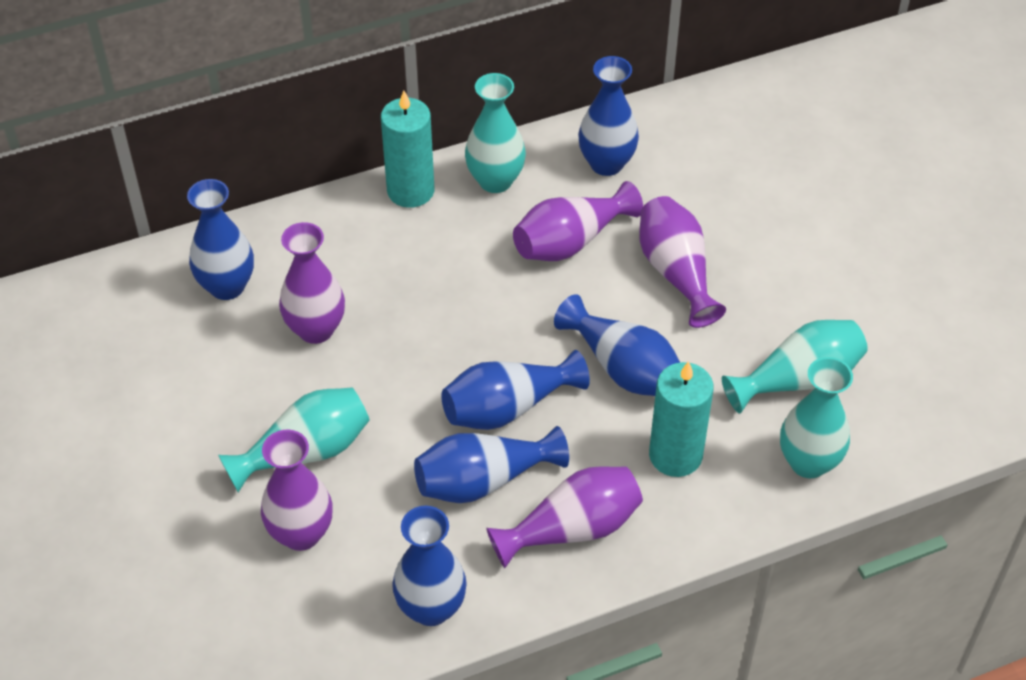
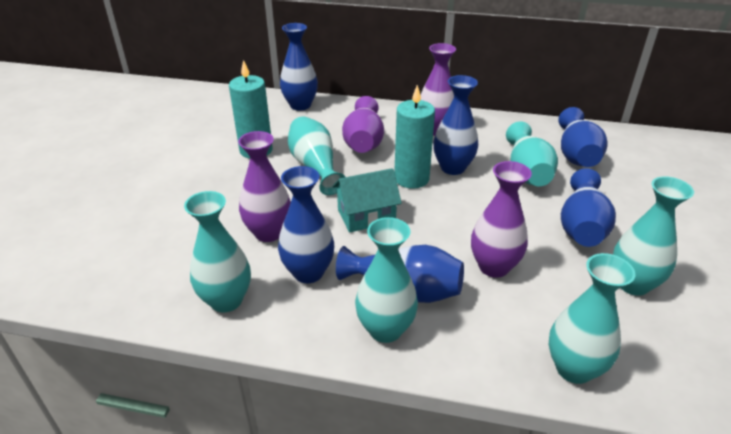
purple vase: [261,429,333,551] [279,222,345,344] [486,466,643,568] [513,181,643,261] [639,196,726,328] = 5 -> [238,131,291,242] [342,96,384,153] [420,43,456,136] [471,161,532,278] = 4
turquoise house: none = 0 -> [333,168,402,232] = 1
turquoise vase: [218,387,370,492] [465,73,526,193] [722,320,868,413] [780,357,853,478] = 4 -> [184,191,251,312] [288,117,345,195] [355,217,418,343] [506,122,558,186] [549,253,636,384] [613,176,694,296] = 6

